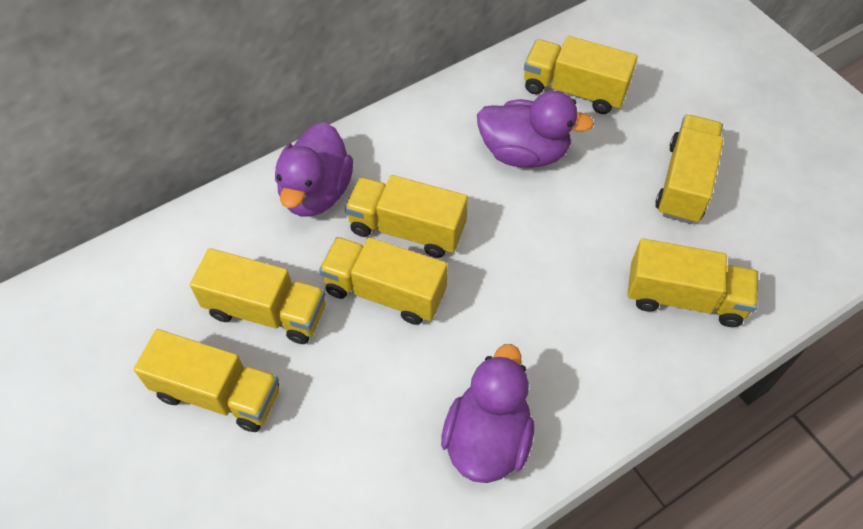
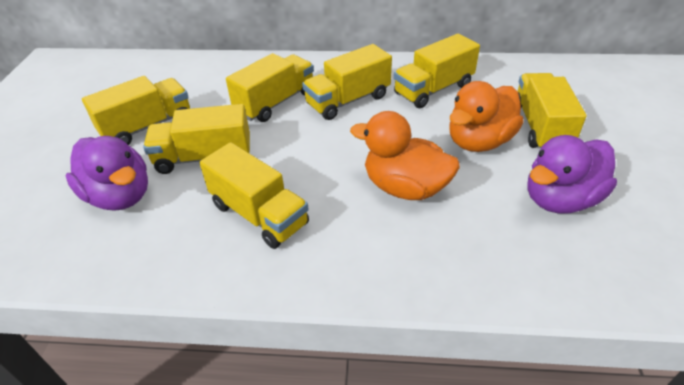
orange duck: none = 0 -> [350,111,460,200] [449,81,523,152] = 2
purple duck: [275,122,353,217] [441,344,534,483] [477,91,594,168] = 3 -> [65,136,148,211] [527,135,617,213] = 2

